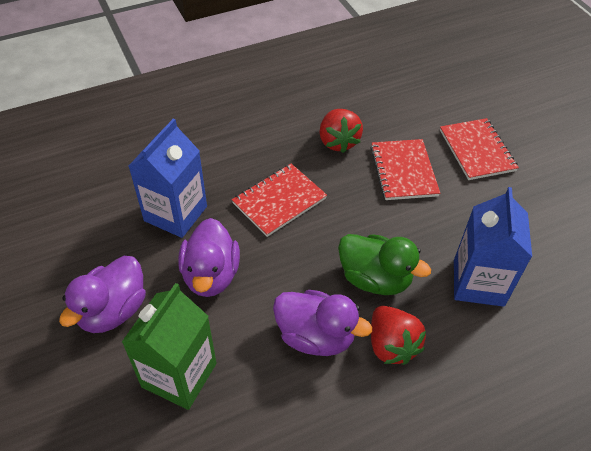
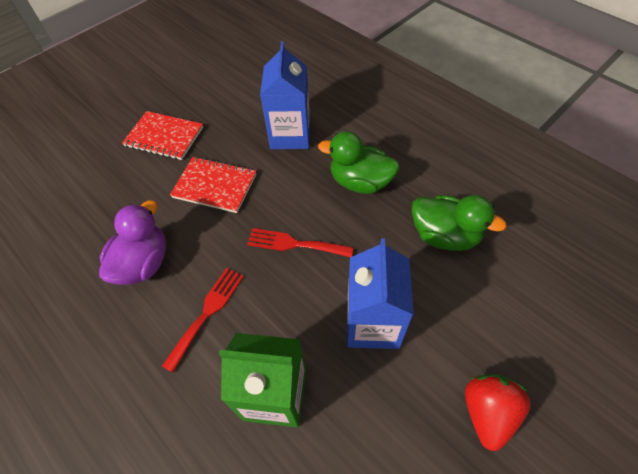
green duck: [338,234,431,295] = 1 -> [318,131,400,194] [412,195,507,251] = 2
purple duck: [59,256,146,333] [178,218,240,297] [273,290,372,356] = 3 -> [99,200,166,285] = 1
red fork: none = 0 -> [162,268,244,373] [247,228,354,257] = 2
red notebook: [232,164,327,237] [370,139,440,200] [440,118,519,180] = 3 -> [122,111,203,160] [170,157,256,213] = 2
red strawberry: [320,109,363,153] [371,306,426,365] = 2 -> [465,374,531,451] = 1

